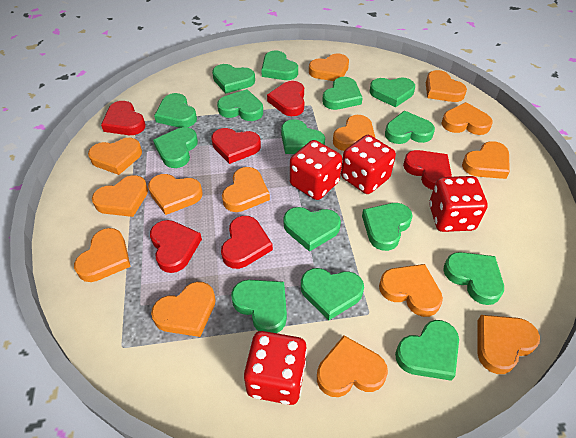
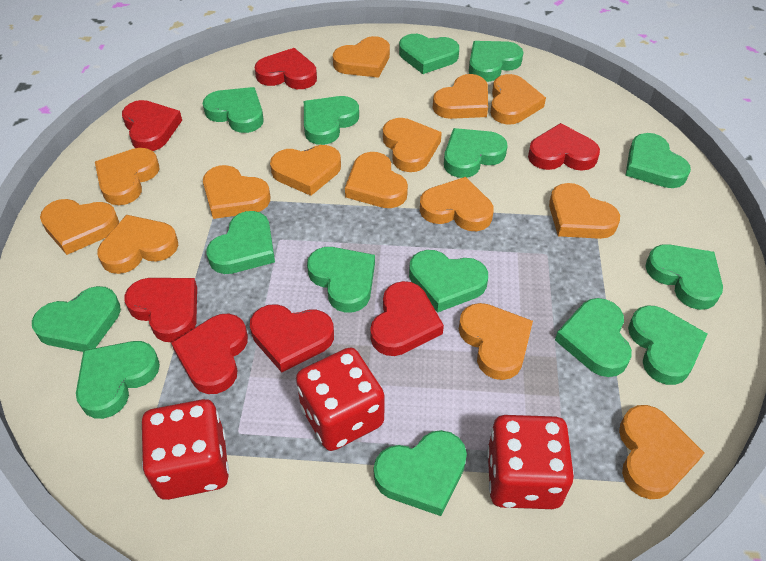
red dice: [244,331,307,405] [290,140,342,200] [341,135,396,194] [429,176,488,232] = 4 -> [142,399,229,500] [296,347,384,451] [487,415,574,509] = 3
red heart: [101,101,146,135] [150,220,202,273] [211,128,261,164] [221,216,273,269] [267,81,304,116] [403,150,452,190] = 6 -> [122,100,182,151] [124,278,197,342] [171,314,248,394] [250,304,334,372] [255,48,317,89] [370,281,444,356] [528,123,600,171] = 7

